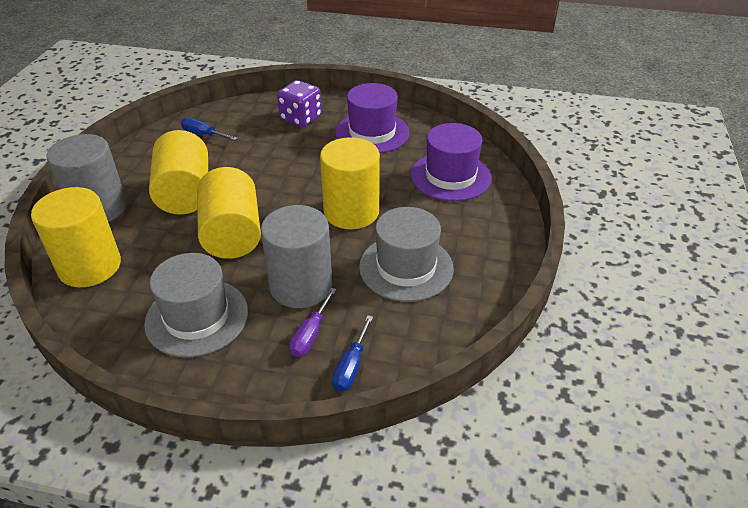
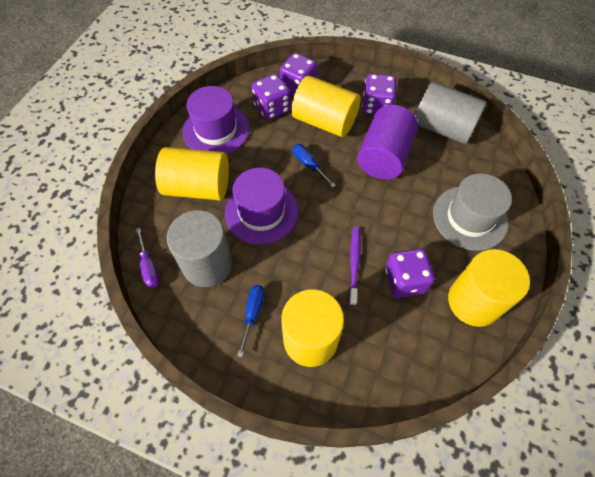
grey hat: [144,253,248,357] [359,207,454,302] = 2 -> [433,173,512,251] = 1
purple cylinder: none = 0 -> [357,105,418,179] = 1
purple dice: [277,80,322,127] = 1 -> [252,74,290,120] [280,53,317,95] [362,74,397,115] [385,249,435,298] = 4
purple toothbrush: none = 0 -> [349,227,361,305] = 1

